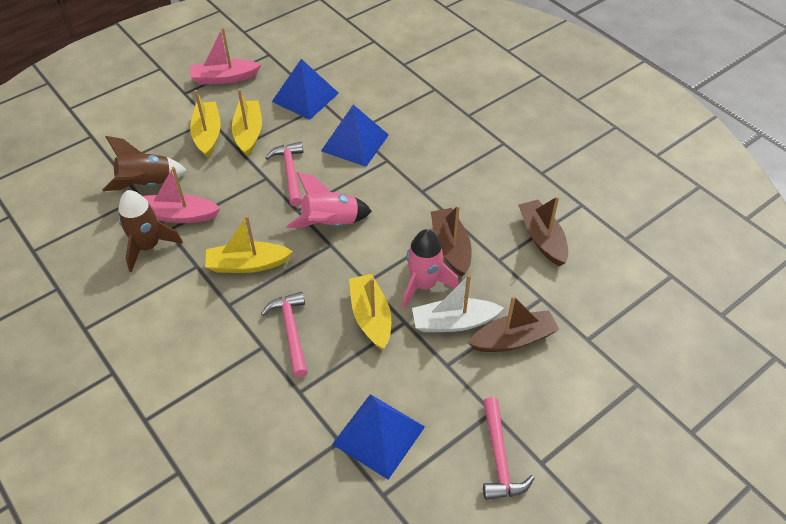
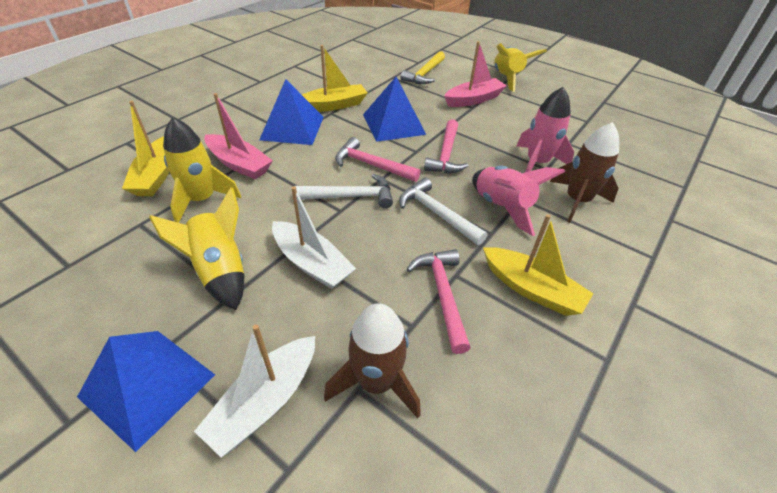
brown boat: [431,205,472,276] [468,295,559,352] [518,196,568,266] = 3 -> none = 0
white boat: [412,274,504,332] = 1 -> [194,324,315,457] [272,186,356,289] = 2
white hammer: none = 0 -> [295,174,393,209] [399,178,487,245] = 2
yellow boat: [190,90,221,158] [205,215,293,273] [232,89,262,156] [349,274,391,350] = 4 -> [122,101,170,196] [302,45,367,112] [483,214,594,316] = 3
yellow hammer: none = 0 -> [401,51,445,84] = 1
yellow rocket: none = 0 -> [149,188,244,310] [163,117,241,223] [494,43,547,92] = 3

